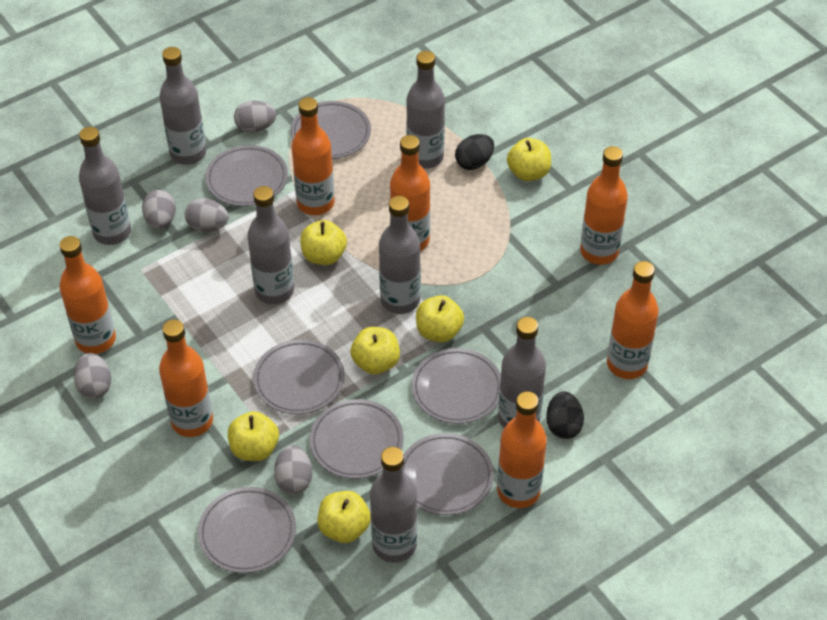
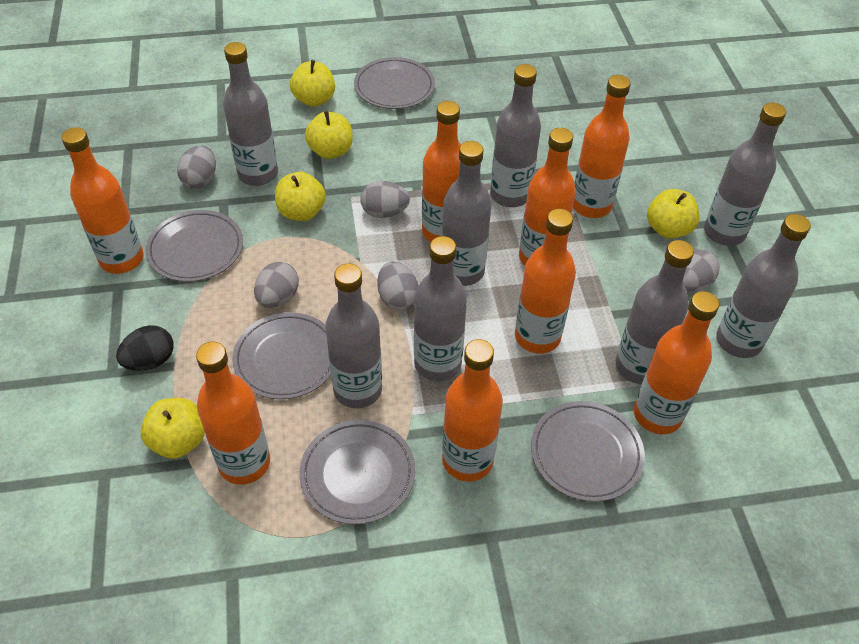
black egg: [455,134,494,170] [546,391,584,439] = 2 -> [116,325,173,371] = 1
grey bottle: [79,127,131,245] [159,47,206,165] [247,186,294,304] [370,447,417,563] [379,196,421,314] [406,51,445,169] [498,317,546,428] = 7 -> [223,42,278,186] [325,263,382,408] [414,236,467,381] [442,141,492,286] [490,64,541,207] [615,240,694,384] [704,103,786,246] [716,214,811,358] = 8
grey plate: [198,487,296,573] [205,145,288,206] [253,339,345,415] [291,101,371,159] [309,399,404,479] [403,433,494,515] [411,348,501,424] = 7 -> [145,210,243,282] [232,312,331,399] [299,420,415,524] [354,57,435,109] [531,401,645,502] = 5
orange bottle: [60,236,116,354] [159,319,213,437] [292,97,334,215] [390,135,430,251] [497,391,547,508] [580,146,628,265] [607,261,659,379] = 7 -> [62,127,144,274] [196,342,270,485] [422,101,461,242] [442,339,503,482] [515,209,576,353] [519,128,576,266] [573,75,631,218] [634,291,719,434] = 8
yellow apple: [228,411,279,461] [300,220,347,265] [317,491,371,543] [351,327,400,374] [416,295,464,342] [507,138,551,181] = 6 -> [140,398,205,459] [275,172,326,221] [290,60,335,107] [305,111,353,159] [647,189,699,239] = 5

